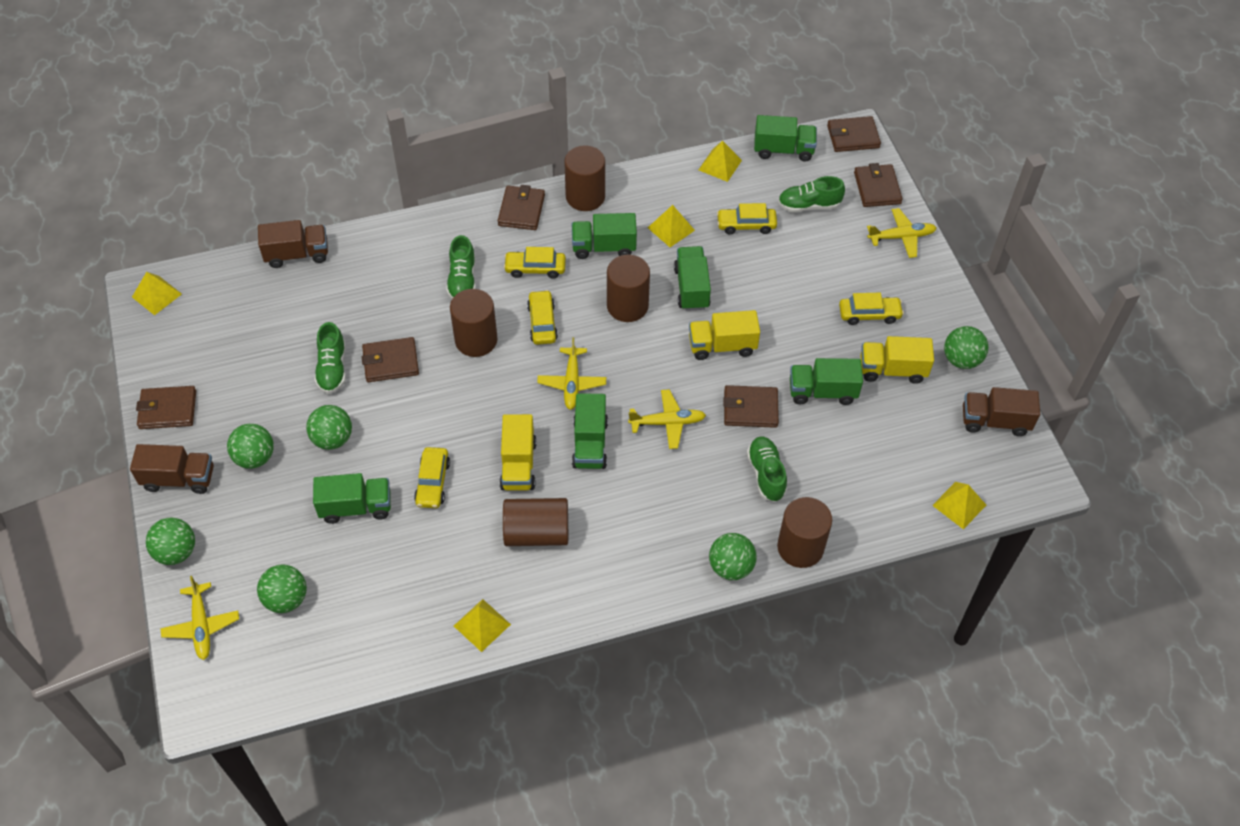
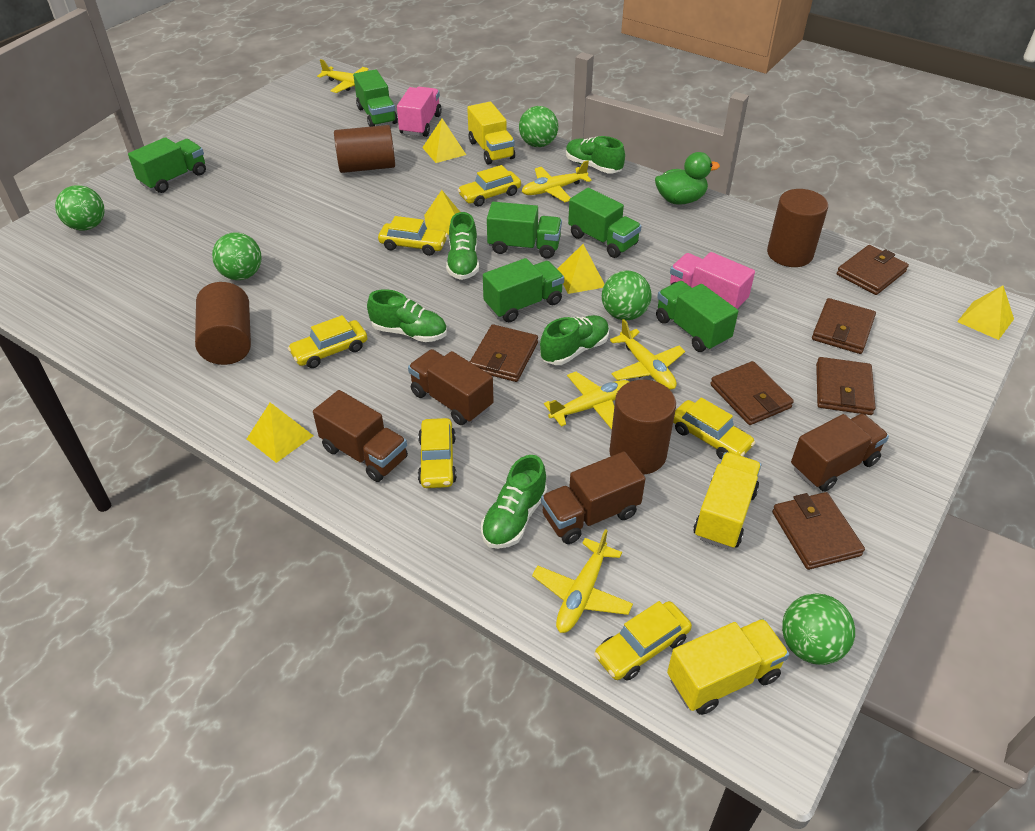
brown cylinder: [450,289,497,357] [503,498,568,546] [564,145,605,211] [607,255,650,322] [777,497,832,568] = 5 -> [195,282,251,365] [334,125,395,173] [609,380,676,475] [767,189,828,267] = 4
brown truck: [130,444,214,494] [258,220,328,268] [963,387,1040,436] = 3 -> [313,390,408,482] [408,349,494,425] [541,451,646,544] [791,414,889,492] = 4
green ball: [146,518,195,565] [227,424,274,469] [257,565,307,613] [306,405,352,450] [709,533,757,580] [944,326,988,369] = 6 -> [55,185,105,231] [212,232,262,280] [519,106,558,147] [602,271,652,321] [782,593,855,665] = 5
green duck: none = 0 -> [655,152,720,205] = 1
green shoe: [314,322,346,394] [446,235,476,299] [747,436,787,502] [778,176,845,212] = 4 -> [367,289,447,342] [446,212,479,280] [481,455,547,549] [540,315,609,365] [566,136,625,174] = 5
pink truck: none = 0 -> [397,87,442,137] [670,252,755,310] = 2
yellow car: [414,447,450,508] [504,247,566,279] [527,290,558,345] [717,203,777,234] [839,293,904,325] = 5 -> [288,315,367,368] [378,216,448,256] [418,418,457,488] [458,165,521,207] [594,601,692,681] [673,397,755,460] = 6
yellow plane: [160,576,239,660] [537,337,606,410] [628,389,706,449] [867,208,936,258] = 4 -> [317,59,369,93] [522,160,592,202] [532,529,633,633] [544,372,629,429] [610,319,685,390] = 5

